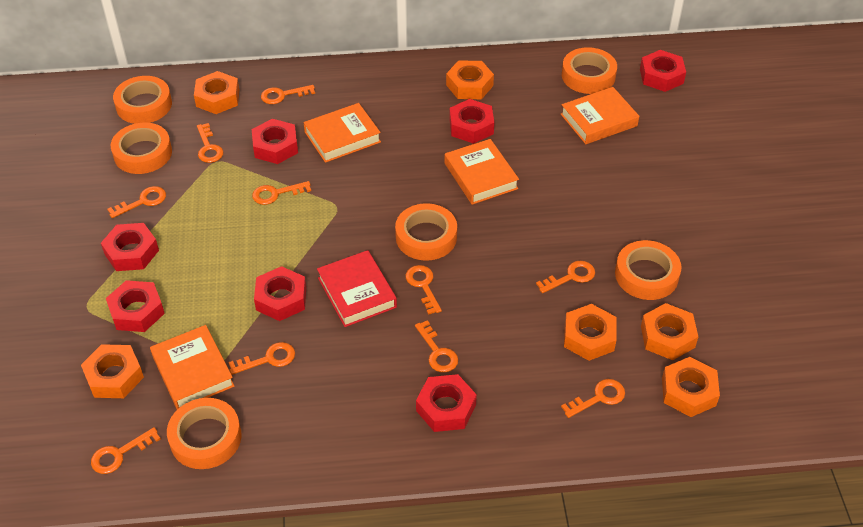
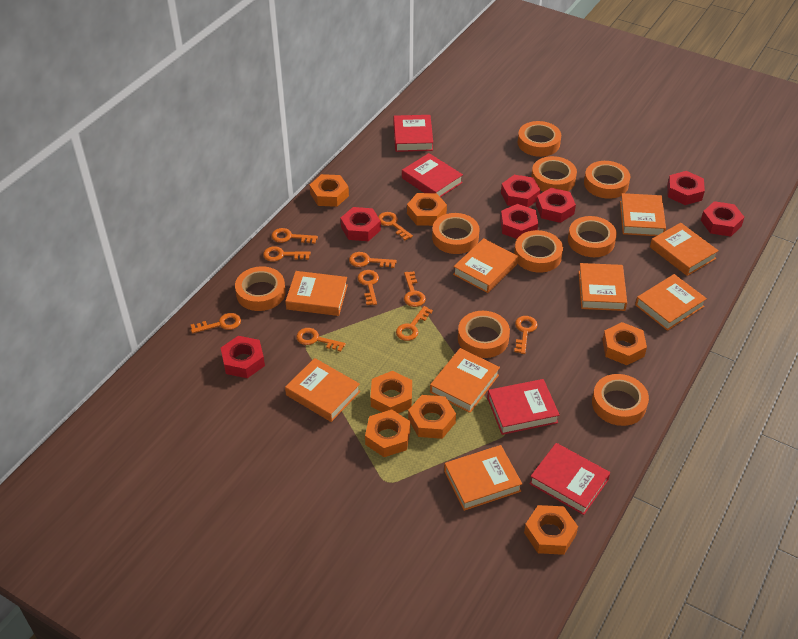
orange book: [150,325,234,410] [303,103,381,163] [445,139,519,205] [561,87,639,144] = 4 -> [285,271,348,316] [285,358,360,422] [430,348,500,413] [444,445,522,511] [453,238,518,293] [578,263,627,311] [620,193,666,236] [635,274,707,331] [650,223,719,276] = 9
orange nut: [81,344,144,398] [194,71,239,114] [446,60,494,99] [564,304,617,361] [641,303,698,360] [662,357,720,417] = 6 -> [310,174,349,207] [365,409,411,457] [370,371,412,413] [407,193,447,226] [408,395,456,439] [524,505,578,555] [602,322,647,365] = 7
orange tape: [111,123,172,174] [113,76,172,124] [167,398,241,469] [395,203,457,261] [562,47,617,94] [615,240,681,300] = 6 -> [235,266,286,311] [432,213,480,254] [458,311,510,358] [514,230,563,273] [518,121,561,157] [531,156,577,192] [568,216,617,257] [584,161,630,199] [592,374,649,426] = 9
red book: [317,250,397,327] = 1 -> [393,115,433,152] [402,153,463,197] [487,379,560,435] [529,443,610,515] = 4

